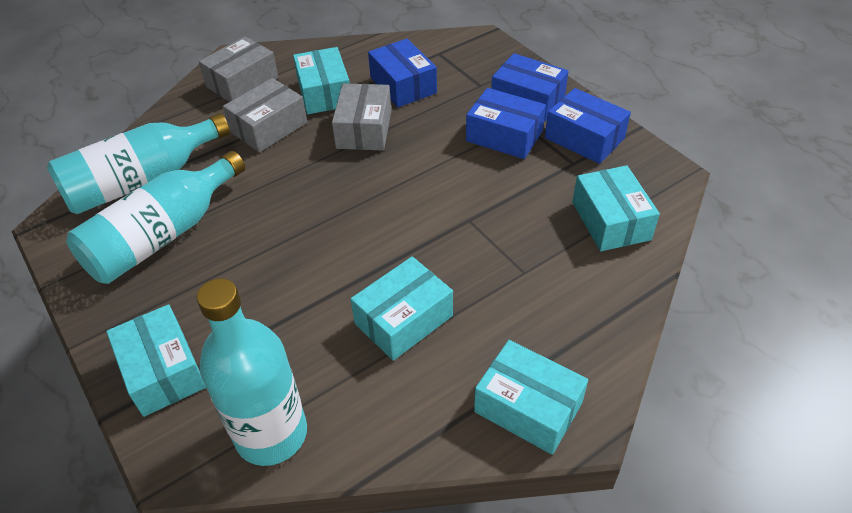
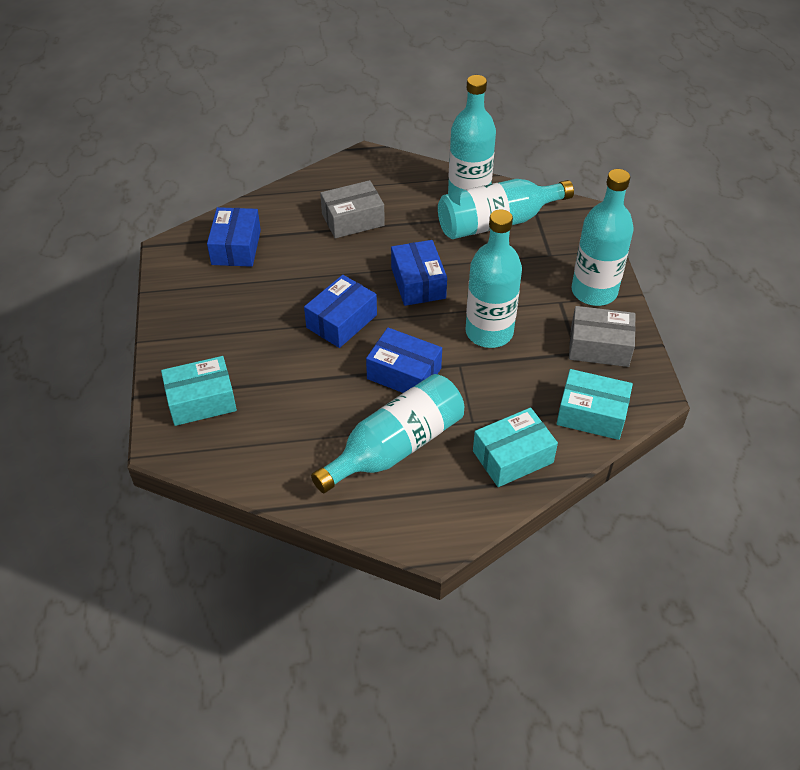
grey box: [199,36,279,102] [223,78,307,152] [332,83,391,151] = 3 -> [320,180,385,238] [569,306,636,367] = 2
turquoise bottle: [47,113,230,214] [66,151,245,284] [197,278,307,466] = 3 -> [311,374,464,493] [438,179,574,239] [448,75,496,194] [465,210,522,348] [571,169,634,306] = 5
turquoise box: [106,304,206,417] [293,47,350,114] [351,257,453,361] [474,340,588,455] [572,165,660,251] = 5 -> [161,356,237,426] [473,408,558,487] [557,369,633,440] = 3

